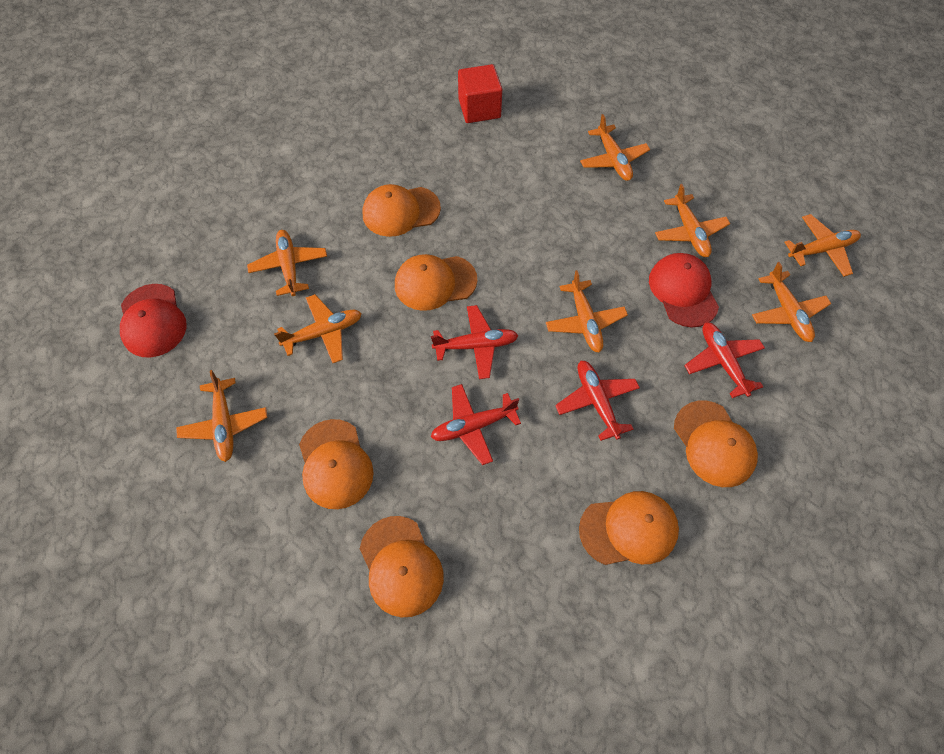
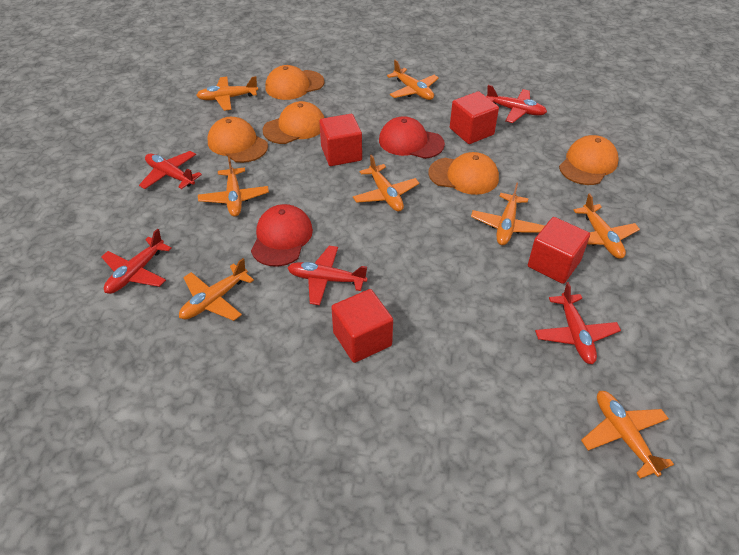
orange cap: [299,419,374,509] [360,516,444,617] [363,184,441,237] [395,254,477,311] [579,491,679,565] [674,401,758,487] = 6 -> [208,117,268,163] [263,101,324,144] [265,65,324,100] [428,152,499,195] [559,135,618,185] = 5
red cube: [458,64,502,123] = 1 -> [319,114,362,166] [331,289,393,363] [450,91,499,144] [528,217,590,284] = 4
red plane: [431,305,518,379] [431,384,521,465] [555,361,640,441] [684,322,765,398] = 4 -> [101,228,172,294] [139,151,202,189] [288,246,368,305] [486,85,547,123] [535,282,621,364] = 5

